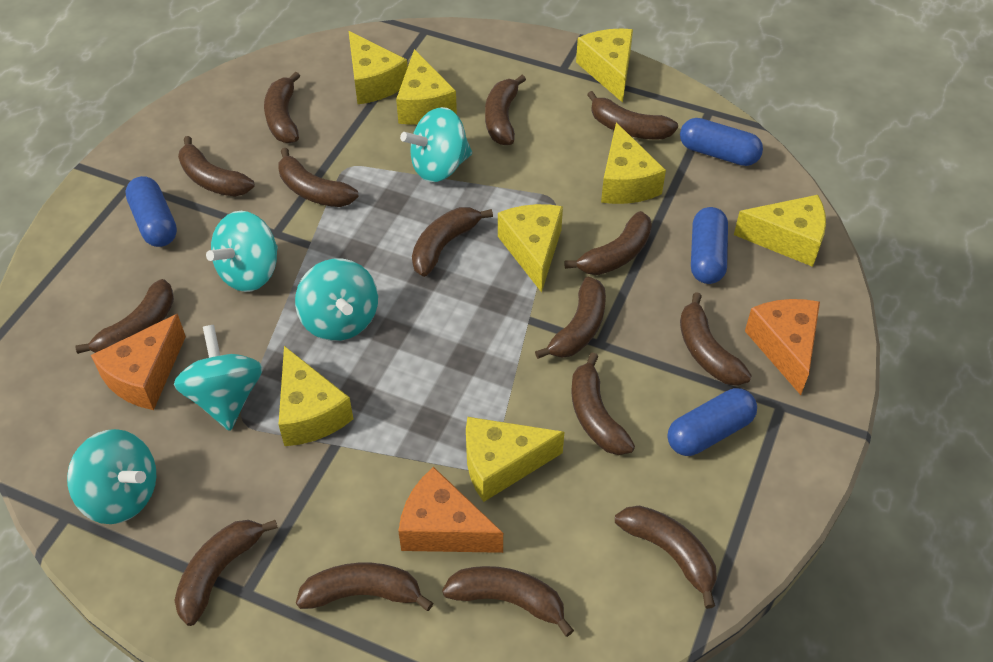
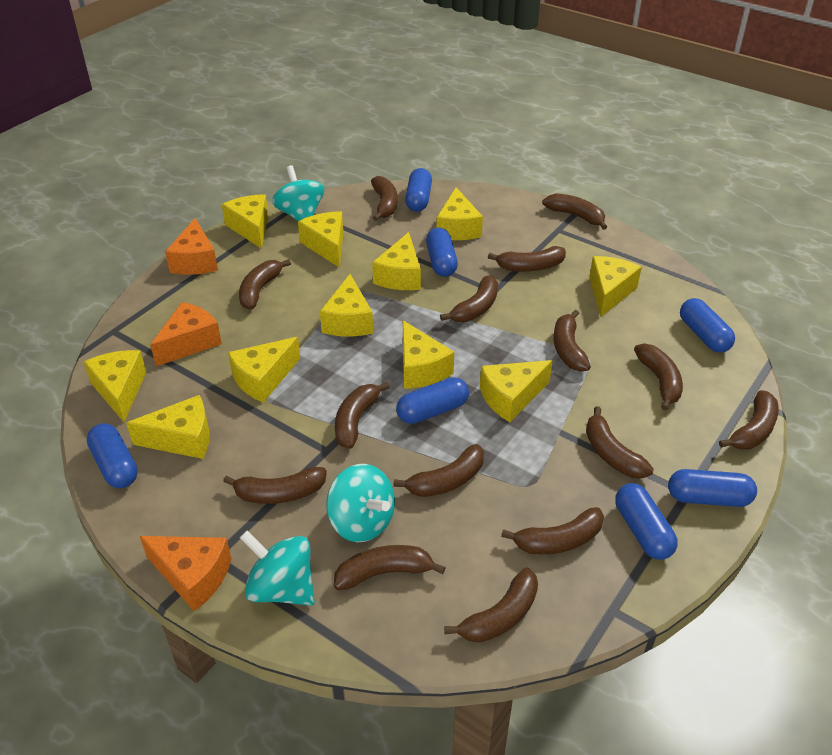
blue capsule: [125,176,177,247] [667,388,757,456] [680,118,763,166] [691,207,728,284] = 4 -> [87,423,138,488] [396,377,469,424] [405,168,432,212] [426,228,458,277] [615,483,678,560] [668,469,757,507] [680,298,735,353] = 7
turquoise spinning top: [67,429,156,524] [174,325,263,431] [206,211,278,292] [295,259,378,341] [400,107,472,182] = 5 -> [240,530,315,606] [272,165,324,221] [326,464,395,542] = 3
yellow cheese: [278,346,353,446] [349,31,408,104] [396,49,457,125] [466,417,564,502] [498,204,563,292] [576,29,633,103] [601,123,666,204] [734,195,826,267] = 8 -> [84,350,146,422] [126,395,210,459] [222,194,268,249] [228,337,300,402] [298,211,343,268] [320,274,373,336] [372,232,421,290] [403,320,454,389] [436,187,483,240] [480,360,553,422] [589,256,642,317] = 11

